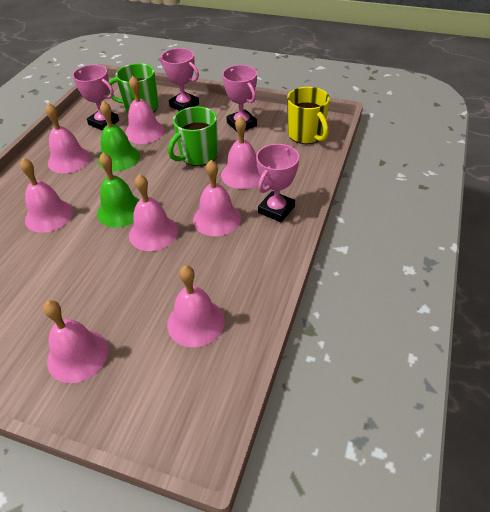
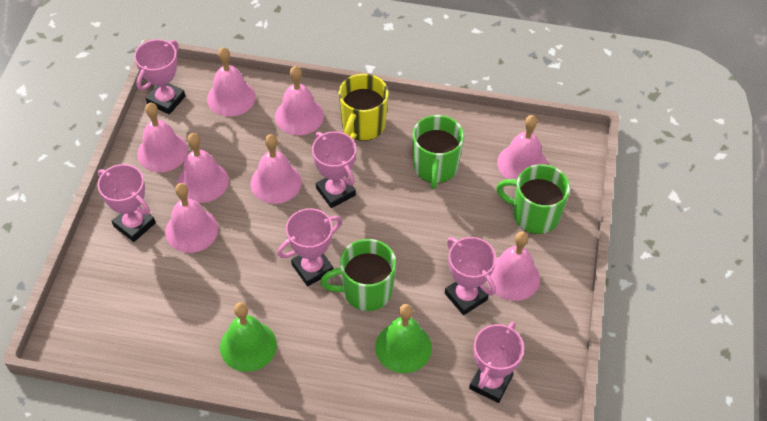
green mug: [108,63,159,112] [168,106,218,166] = 2 -> [320,239,396,311] [413,115,464,189] [496,164,570,234] = 3
pink trophy: [73,65,119,131] [160,48,199,111] [222,65,257,132] [256,144,299,222] = 4 -> [97,164,156,242] [134,39,185,114] [277,208,342,286] [312,131,356,208] [445,237,496,315] [469,322,524,403] = 6

